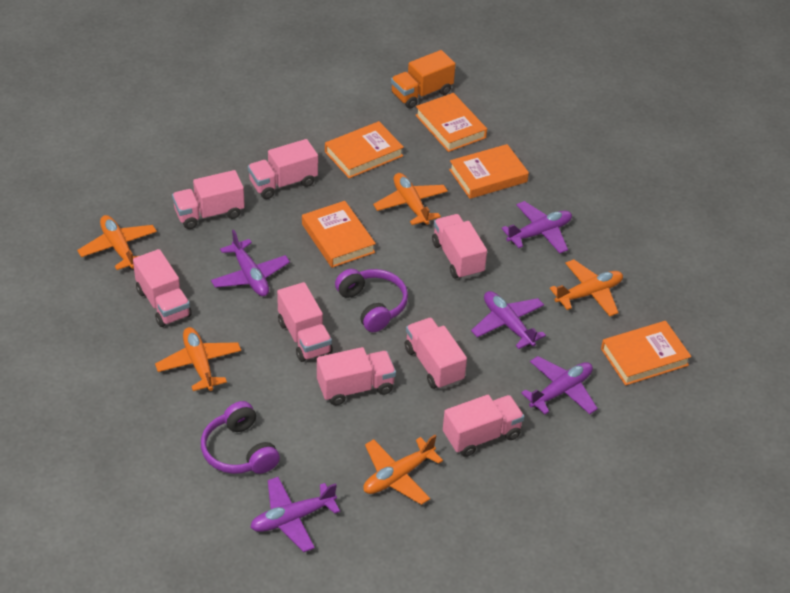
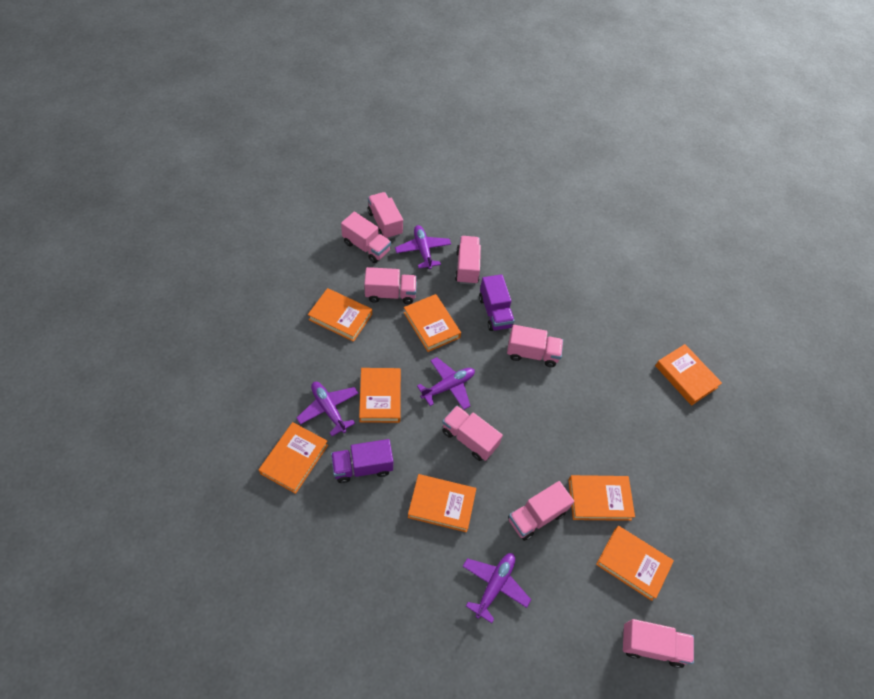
orange book: [302,201,376,268] [325,121,404,178] [415,93,487,152] [449,144,529,199] [601,321,691,386] = 5 -> [259,422,328,494] [308,288,372,342] [359,368,401,423] [404,294,461,352] [408,474,476,532] [568,475,635,521] [596,526,674,601] [655,344,722,406] = 8
orange plane: [77,215,157,270] [155,327,241,391] [363,435,443,505] [373,173,448,225] [550,259,623,316] = 5 -> none = 0
orange truck: [391,50,456,109] = 1 -> none = 0
purple headphones: [201,401,280,474] [335,269,408,332] = 2 -> none = 0
purple plane: [211,230,290,296] [250,477,340,552] [471,291,546,349] [502,201,572,253] [521,356,598,415] = 5 -> [297,382,359,436] [395,225,451,269] [417,357,475,410] [462,553,531,623] = 4
purple truck: none = 0 -> [331,439,393,483] [479,274,515,331] = 2

